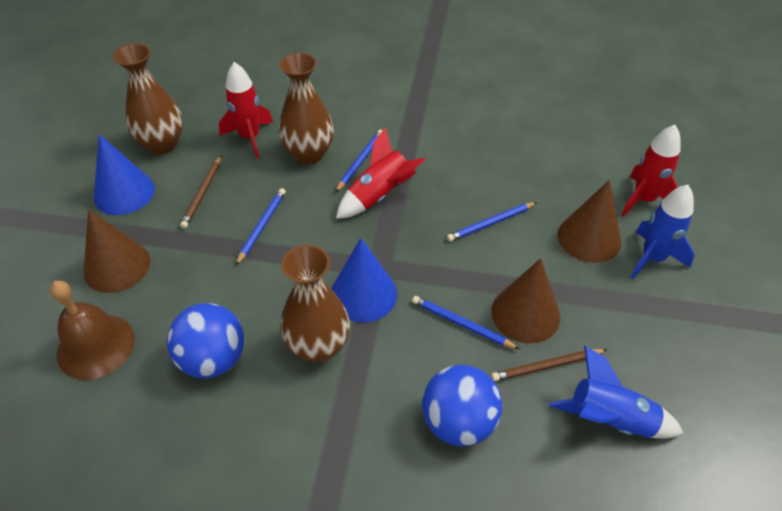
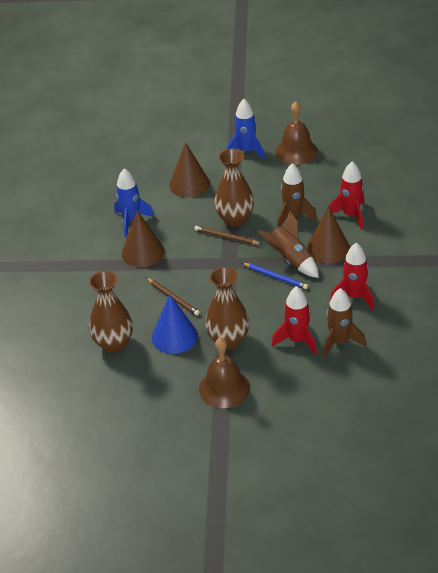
blue ball: [167,303,244,378] [422,365,502,446] = 2 -> none = 0
blue cone: [94,134,155,215] [332,238,397,322] = 2 -> [152,294,198,354] = 1
blue pencil: [236,188,286,265] [335,130,383,193] [412,296,519,349] [447,202,537,242] = 4 -> [242,263,308,289] = 1
brown bell: [50,280,135,380] = 1 -> [199,337,250,408] [275,101,318,165] = 2
brown rocket: none = 0 -> [258,211,319,278] [277,163,317,228] [322,288,366,358] = 3

